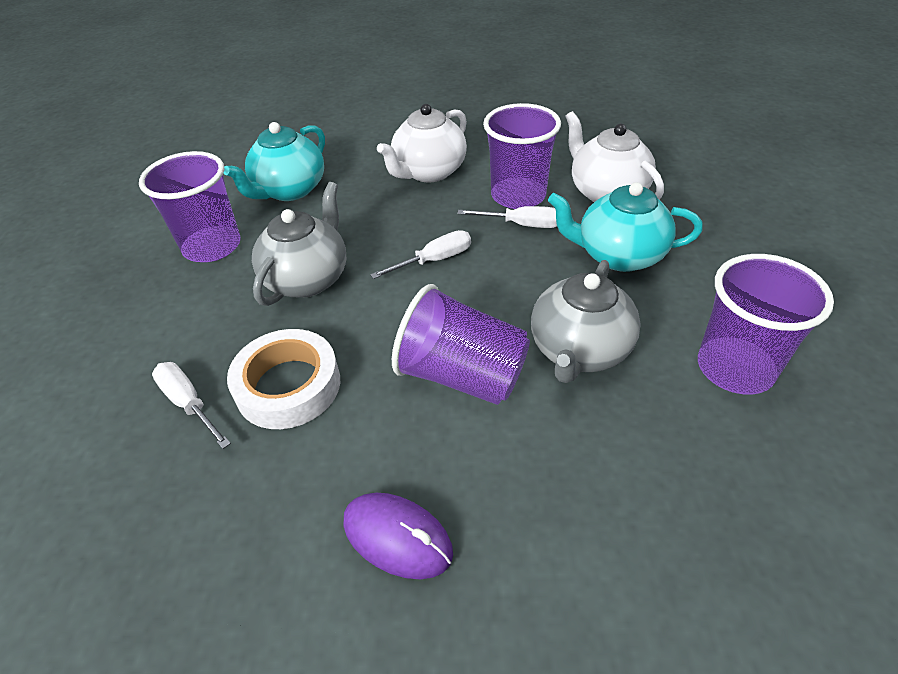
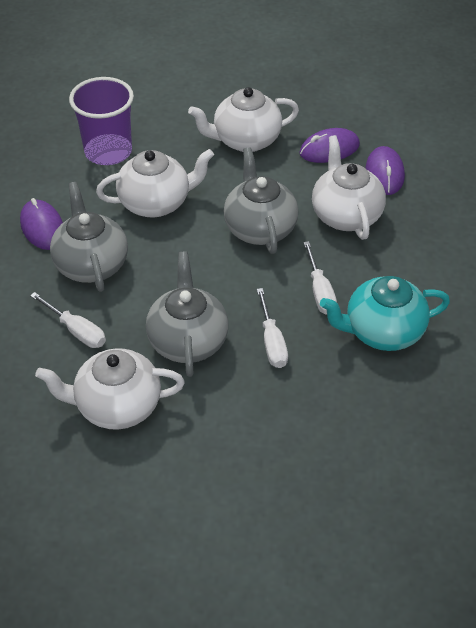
grey teapot: [252,182,347,306] [531,260,641,383] = 2 -> [50,182,128,292] [146,252,228,377] [224,147,298,254] = 3
purple cup: [139,151,241,262] [392,284,530,405] [483,103,561,209] [698,254,834,395] = 4 -> [69,77,134,165] = 1
purple mouse: [343,493,453,579] = 1 -> [20,198,63,250] [299,128,360,163] [366,146,405,195] = 3
turquoise teapot: [224,122,325,201] [548,182,703,272] = 2 -> [320,276,450,351] = 1
white tape: [227,329,340,429] = 1 -> none = 0
white teapot: [377,104,467,182] [565,111,664,202] = 2 -> [35,348,185,430] [96,149,214,217] [188,87,299,152] [312,135,386,240] = 4

